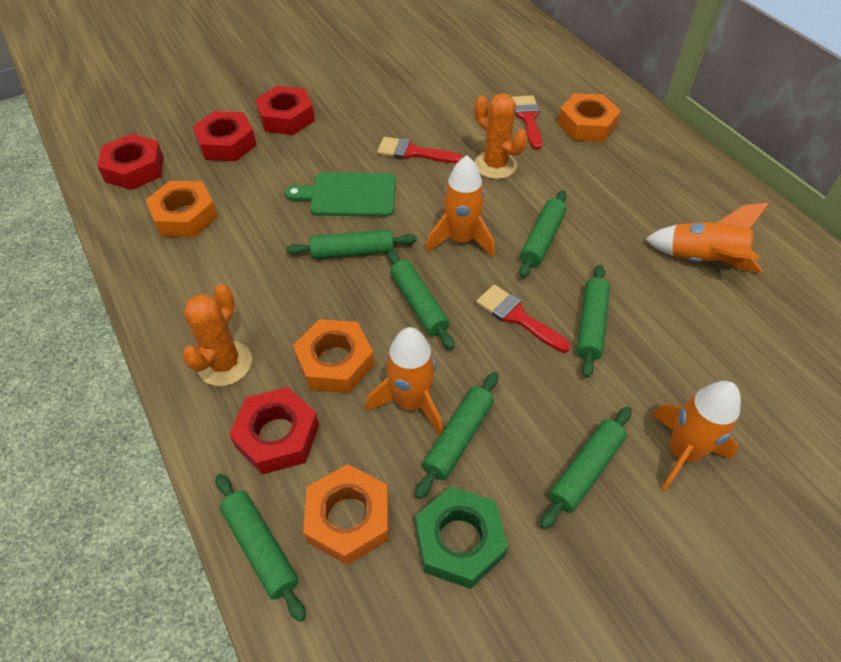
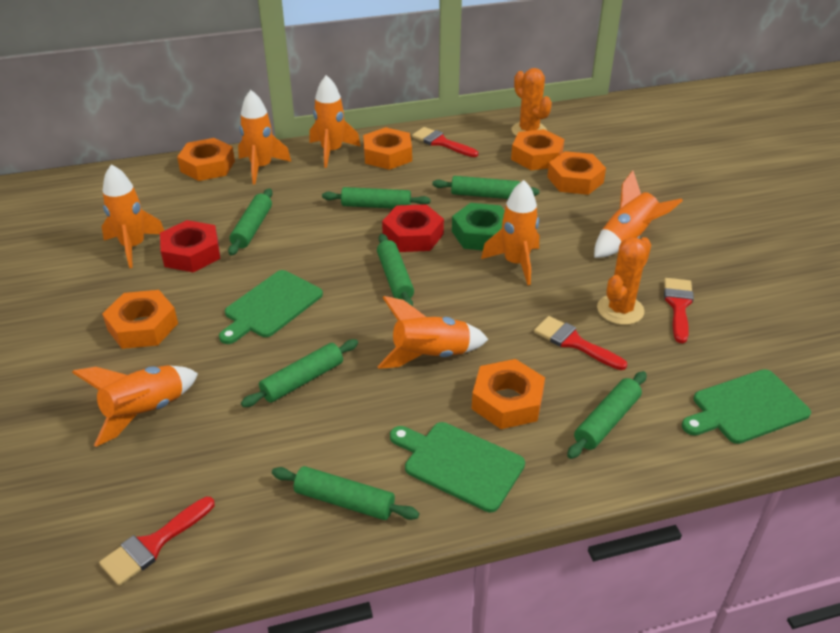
green cutting board: [285,172,396,217] = 1 -> [219,270,323,344] [390,422,525,512] [682,369,811,444] = 3
orange nut: [146,181,218,237] [293,319,374,393] [303,464,389,565] [558,93,621,142] = 4 -> [102,290,178,349] [177,138,235,181] [363,127,412,170] [472,359,545,429] [511,129,564,170] [547,151,606,195] = 6
orange rocket: [366,327,443,435] [426,155,494,257] [645,203,769,273] [653,381,741,491] = 4 -> [72,365,198,447] [101,164,164,268] [238,90,291,185] [309,75,361,168] [377,296,488,369] [481,180,539,285] [594,170,683,258] = 7
red brush: [377,137,463,163] [476,284,571,353] [512,96,542,150] = 3 -> [99,497,215,586] [412,127,478,157] [534,316,627,370] [664,278,694,343] = 4
red nut: [97,134,164,190] [192,111,257,161] [229,387,319,475] [255,86,315,135] = 4 -> [160,220,220,273] [382,204,444,252] = 2

